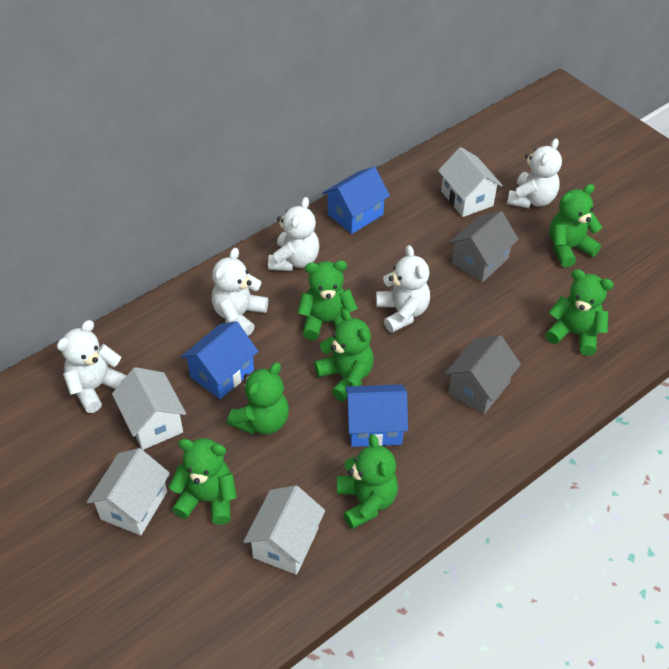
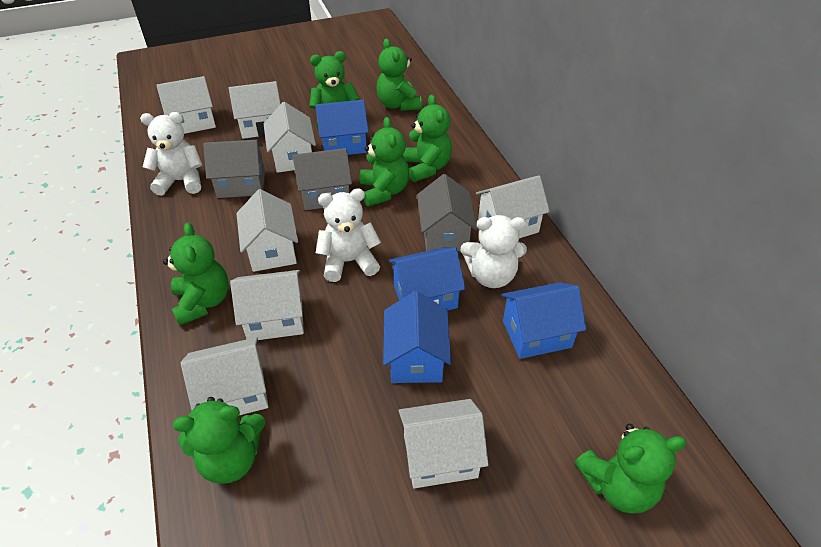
blue house: [181,321,258,399] [323,167,390,234] [345,384,408,447] = 3 -> [315,100,369,155] [383,291,451,383] [388,247,466,311] [501,282,586,359] = 4
grey house: [445,335,521,414] [449,211,519,282] = 2 -> [203,140,265,198] [293,148,352,210] [417,174,477,251] = 3
white house: [87,448,170,535] [112,367,186,450] [243,485,325,575] [438,147,503,217] = 4 -> [156,76,216,134] [181,337,268,415] [229,81,281,139] [230,270,304,340] [236,189,298,272] [264,102,316,173] [399,399,488,488] [476,175,550,238] = 8
white teddy bear: [57,320,127,413] [212,248,268,336] [268,197,319,271] [376,245,430,333] [507,138,562,208] = 5 -> [140,112,202,196] [316,188,381,282] [461,215,527,288] = 3

